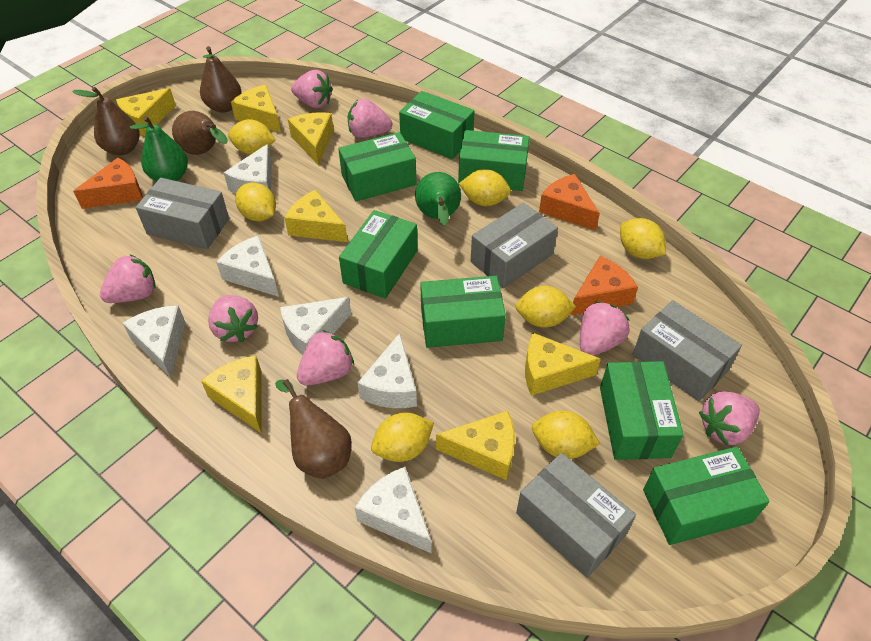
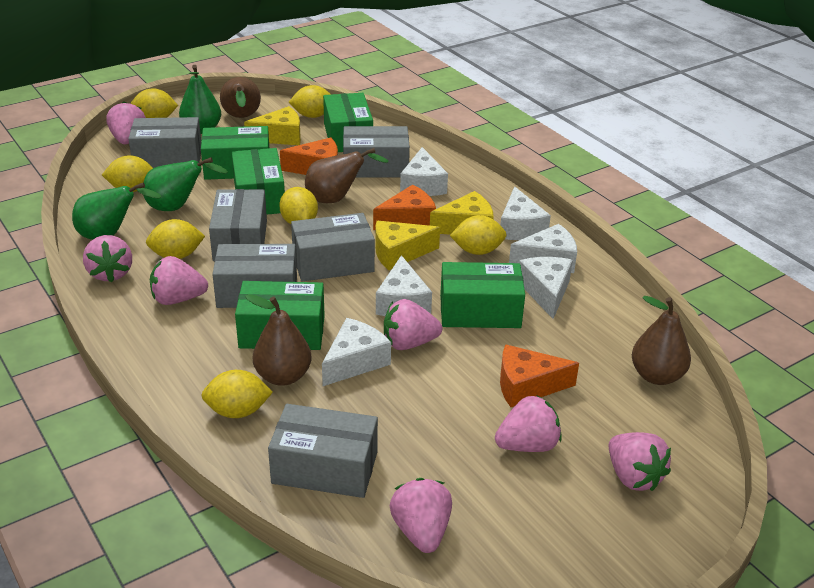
green box: [338,132,416,202] [339,210,418,299] [399,91,475,159] [420,276,506,348] [458,130,529,191] [600,361,684,460] [643,446,769,545] = 7 -> [201,126,269,180] [232,148,285,214] [235,281,325,350] [323,93,373,152] [440,262,525,328] = 5
green pear: [130,116,188,182] [415,172,461,226] = 2 -> [72,182,162,240] [143,158,228,211] [179,65,221,134] = 3
grey box: [136,178,229,249] [471,202,558,288] [516,453,636,578] [633,300,742,401] = 4 -> [128,117,201,168] [209,189,267,261] [212,244,297,308] [268,404,378,498] [291,213,375,281] [343,126,410,178] = 6
yellow cheese: [116,88,176,136] [201,356,262,433] [231,85,281,133] [285,190,348,242] [288,112,334,165] [436,411,515,480] [525,333,601,396] = 7 -> [244,106,301,145] [375,221,440,270] [430,191,494,235] = 3

